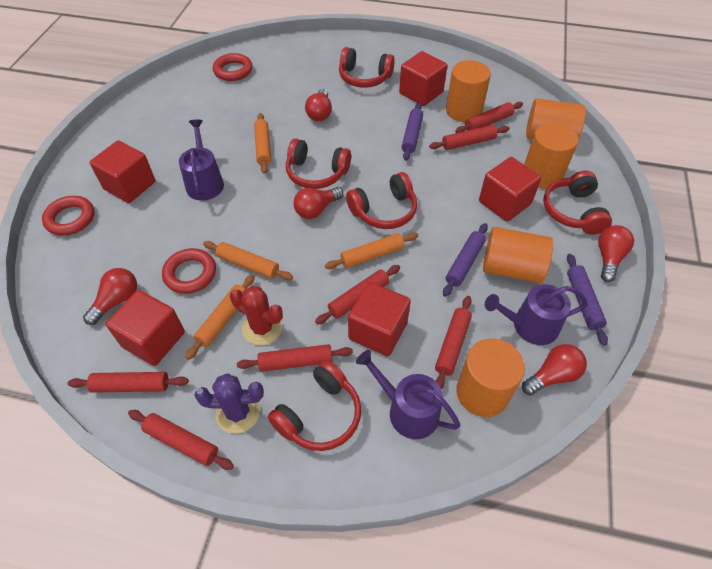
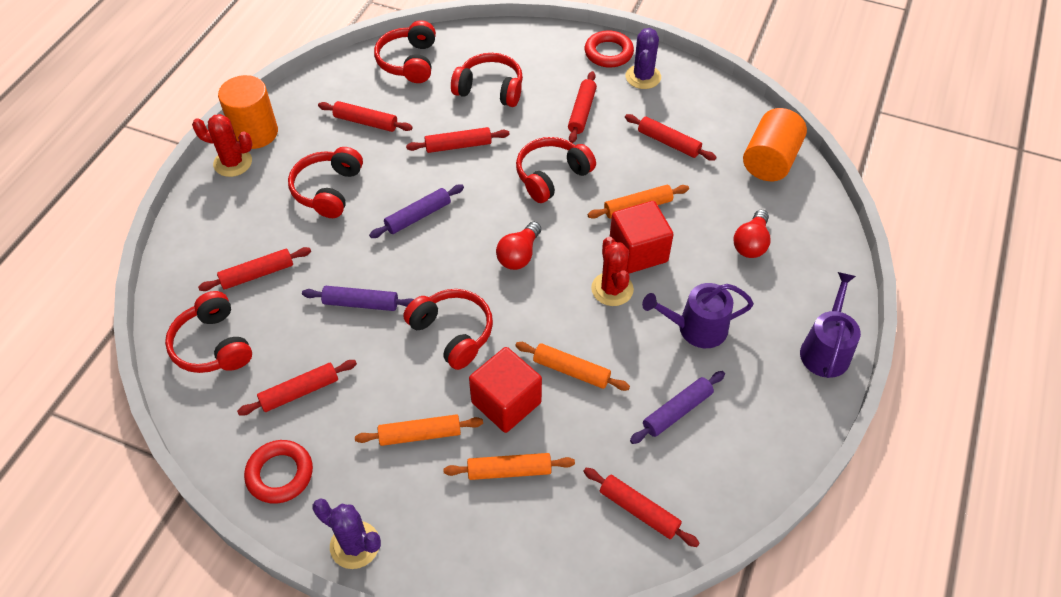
orange cylinder: [446,60,491,122] [456,338,525,417] [483,227,553,283] [524,122,578,189] [526,98,586,140] = 5 -> [218,75,278,149] [743,108,807,181] = 2
purple cactus: [195,373,264,434] = 1 -> [313,498,381,569] [626,28,661,89] = 2
purple watering can: [179,120,224,201] [356,350,461,439] [485,284,588,345] = 3 -> [642,283,754,348] [800,272,861,378] = 2
red cactus: [230,286,283,346] = 1 -> [192,114,253,177] [591,237,634,306] = 2
red cube: [90,140,155,203] [106,290,185,366] [348,282,411,356] [399,51,448,106] [479,157,541,222] = 5 -> [469,347,542,433] [610,201,674,274] = 2
red headphones: [268,360,361,451] [286,139,351,189] [339,47,395,88] [346,172,417,229] [543,171,612,235] = 5 -> [165,291,252,373] [288,147,363,218] [374,20,436,83] [403,289,493,370] [451,53,523,107] [516,137,596,203] = 6
red light bulb: [83,268,137,325] [294,187,343,219] [305,89,332,121] [522,344,587,395] [598,225,634,282] = 5 -> [496,222,541,270] [733,210,771,258] = 2
red ring: [42,196,94,236] [162,248,216,294] [213,53,253,81] = 3 -> [244,440,313,504] [585,30,634,68] = 2

